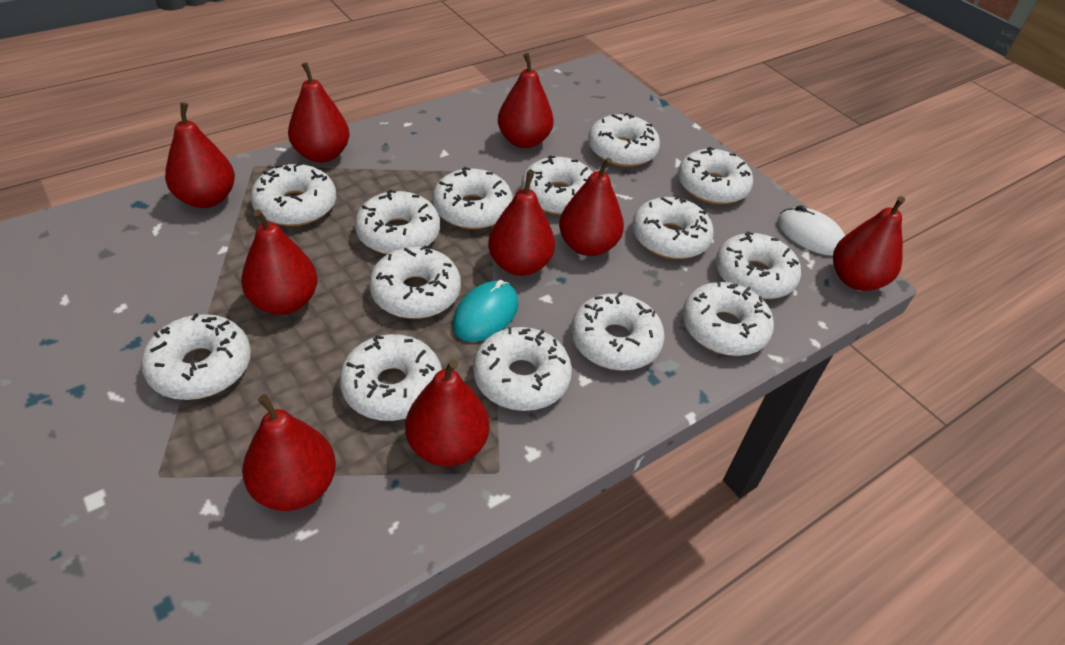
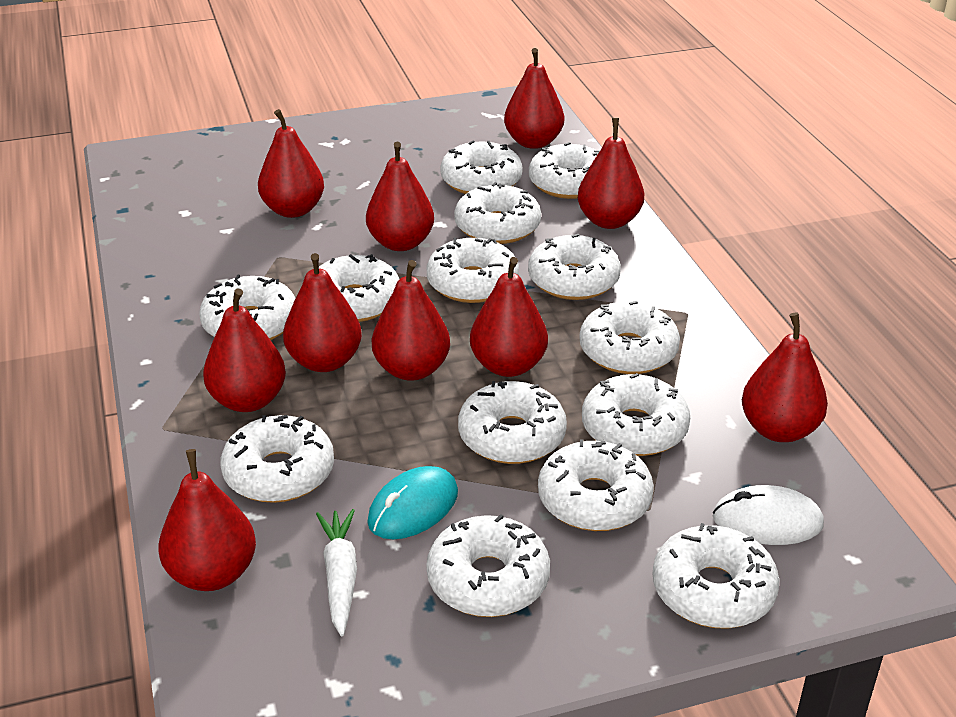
red pear: [165,102,235,208] [241,209,318,315] [242,394,336,511] [288,62,349,163] [405,359,489,466] [488,171,555,276] [498,53,554,148] [559,157,624,256] [833,196,905,291] = 9 -> [158,449,256,591] [203,288,286,412] [258,109,324,218] [283,253,362,372] [366,142,434,251] [372,260,450,381] [470,257,548,377] [504,48,564,149] [578,118,644,229] [742,312,828,442] = 10
white carrot: none = 0 -> [316,509,357,636] = 1

